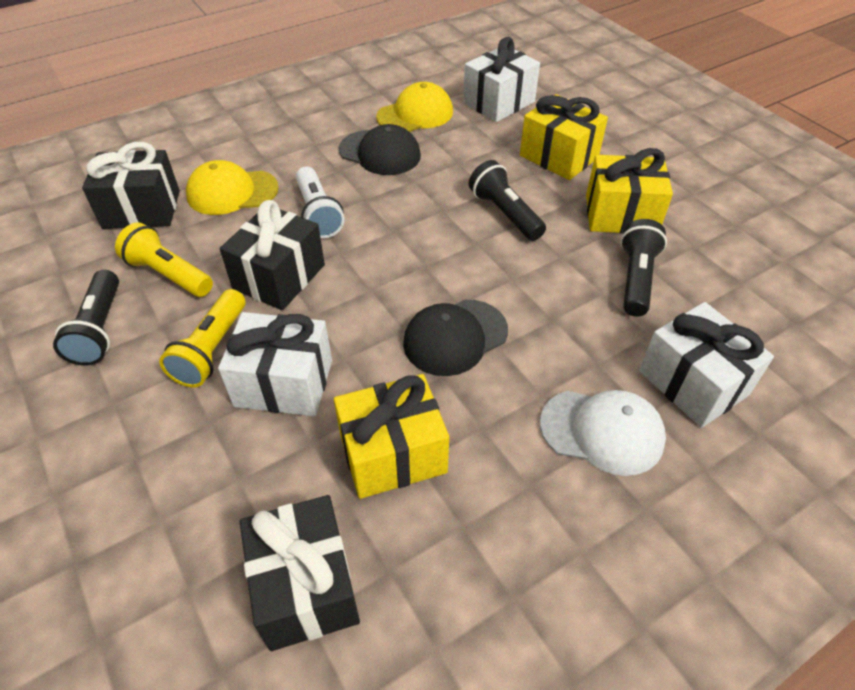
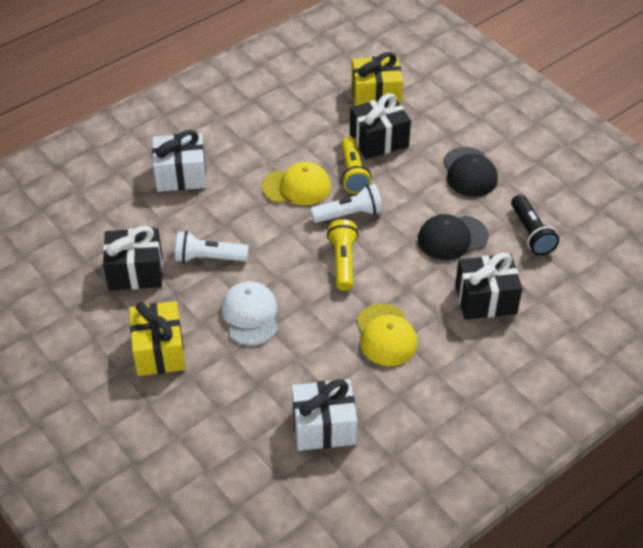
black flashlight: [53,270,119,365] [469,160,546,241] [620,219,667,317] = 3 -> [511,195,559,255] = 1
white flashlight: [296,167,345,238] = 1 -> [175,231,249,263] [310,184,383,223] = 2
white gift: [218,312,332,416] [463,37,540,122] [639,302,774,428] = 3 -> [152,130,207,192] [291,379,357,451] = 2
yellow gift: [334,374,449,499] [520,94,608,180] [586,148,673,234] = 3 -> [129,301,185,376] [351,52,403,106] = 2

